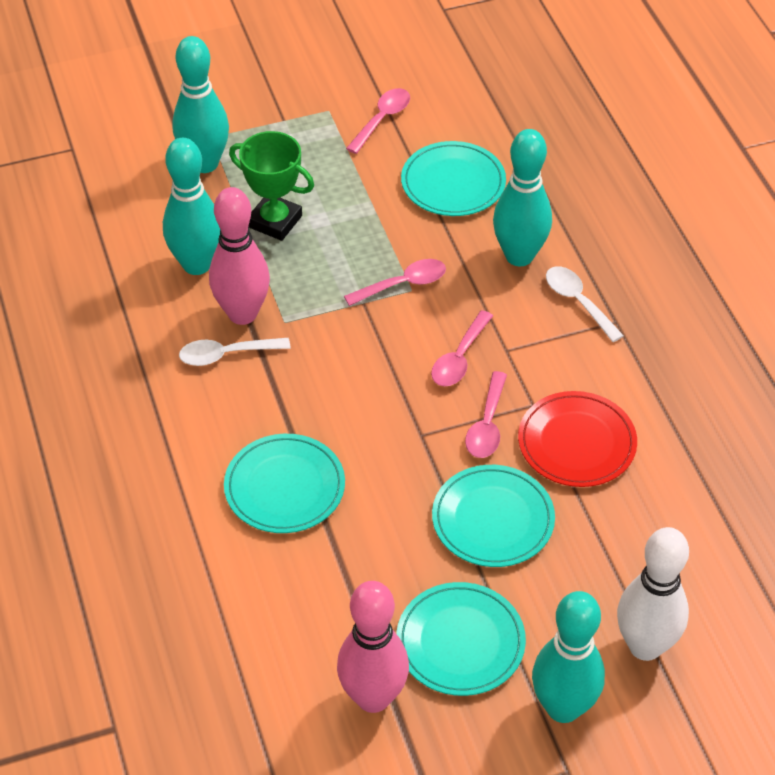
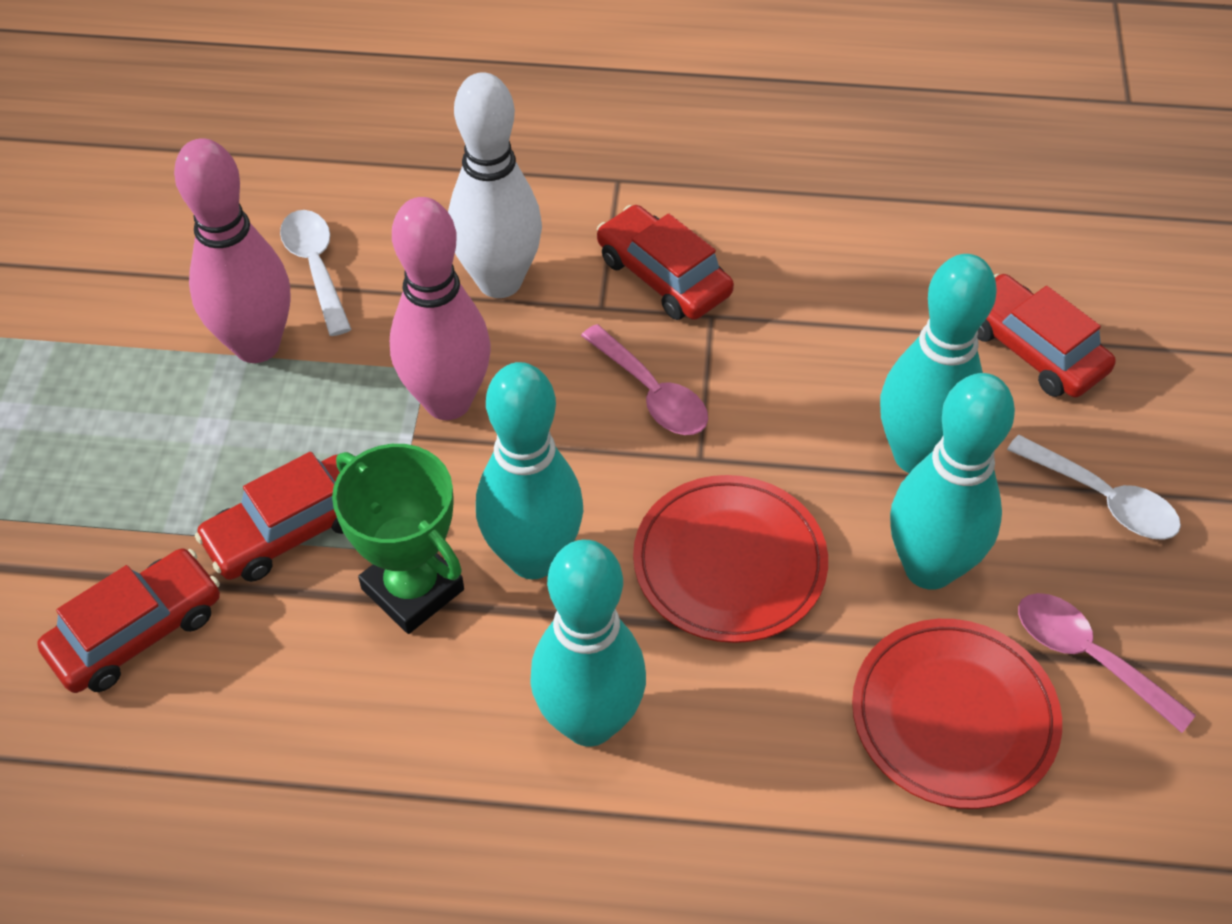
pink spoon: [344,259,446,306] [346,88,410,154] [431,310,493,386] [465,371,507,458] = 4 -> [581,324,708,435] [1018,593,1196,733] = 2
red car: none = 0 -> [37,548,220,693] [195,452,344,582] [597,205,734,320] [977,274,1116,398] = 4
red plate: [518,391,637,487] = 1 -> [633,475,828,643] [852,619,1062,809] = 2
turquoise plate: [224,434,345,533] [396,582,526,696] [401,141,506,216] [432,465,555,567] = 4 -> none = 0

